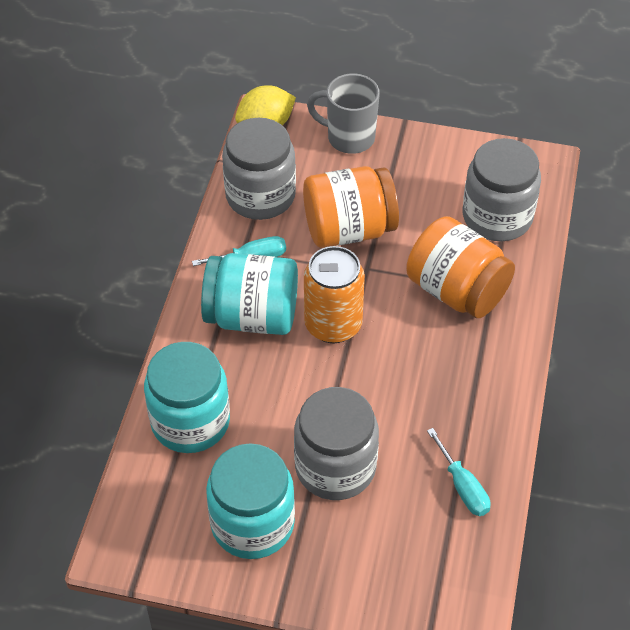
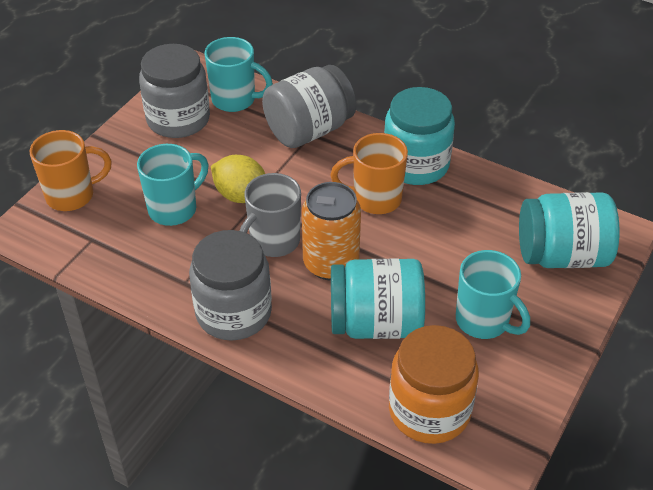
orange jar: [303,166,399,248] [406,216,515,318] = 2 -> [389,325,479,444] = 1
orange mug: none = 0 -> [30,130,112,211] [331,133,408,214] = 2
turquoise mug: none = 0 -> [137,144,208,226] [205,37,273,112] [456,250,530,339] = 3
turquoise screwdriver: [192,236,286,266] [427,428,491,516] = 2 -> none = 0

